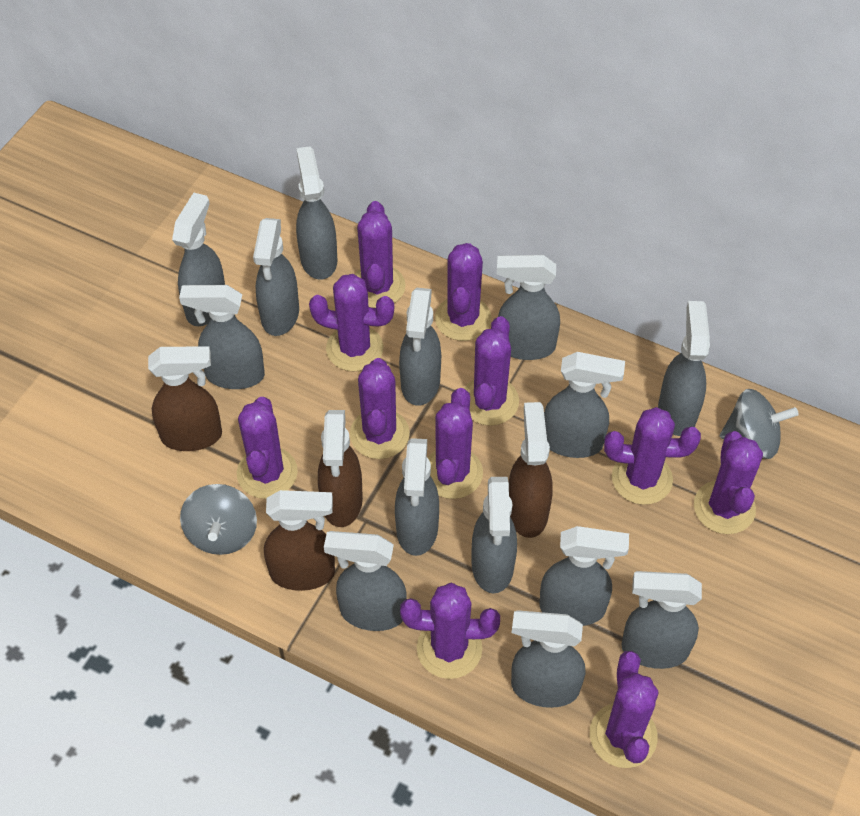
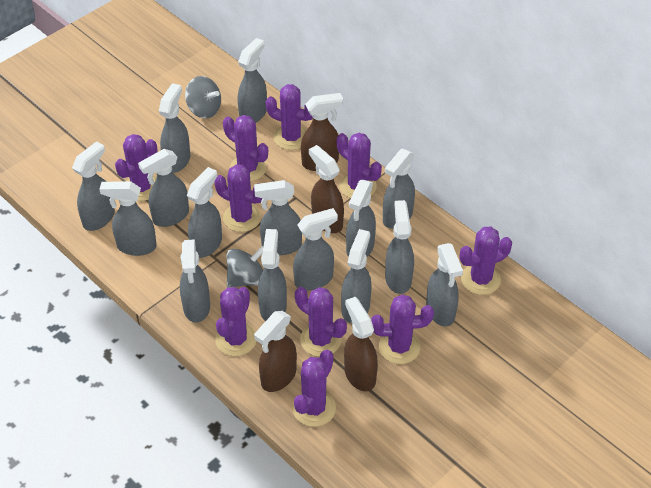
grey spray bottle: [172,192,225,326] [179,285,265,389] [253,218,299,336] [296,146,338,280] [324,531,407,631] [395,438,439,556] [399,288,441,406] [472,477,517,593] [497,255,560,360] [511,610,585,708] [539,526,629,626] [544,352,625,458] [621,571,702,669] [658,301,710,436] = 14 -> [72,141,115,231] [99,181,157,256] [138,149,189,227] [159,83,190,173] [180,239,210,323] [187,167,222,258] [238,38,267,123] [254,180,302,255] [258,229,287,321] [293,208,338,290] [341,229,372,323] [346,180,376,257] [383,149,415,229] [385,200,414,294] [426,243,463,326] = 15
purple cactus: [237,397,298,499] [309,274,394,372] [350,358,410,459] [354,201,406,308] [400,583,500,679] [428,388,483,499] [435,243,491,341] [464,316,519,426] [590,651,659,768] [604,407,701,505] [694,431,763,534] = 11 -> [115,134,158,201] [215,165,263,232] [215,287,256,356] [223,115,268,182] [265,84,313,150] [293,350,336,427] [295,287,347,357] [336,133,382,199] [371,294,434,364] [459,226,512,295] = 10

